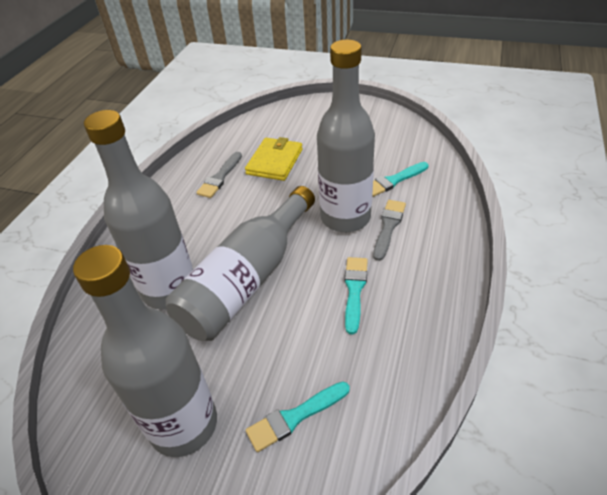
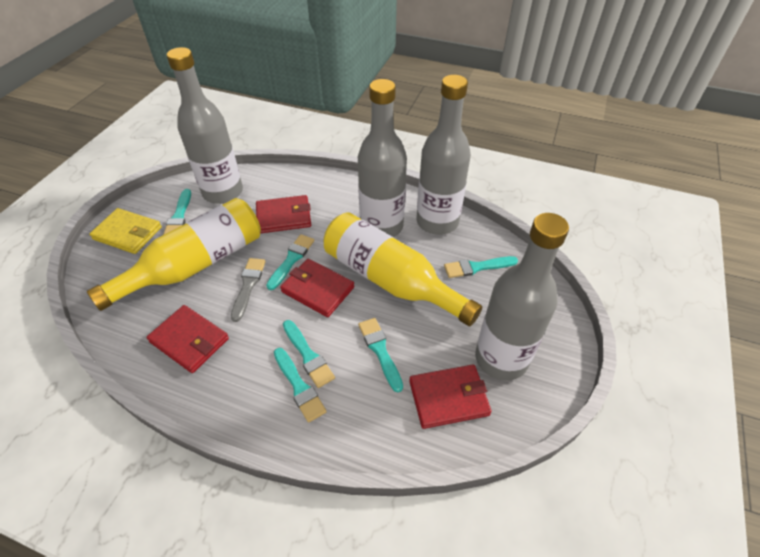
grey brush: [196,152,242,198] [373,200,406,261] = 2 -> [231,258,266,322] = 1
red wallet: none = 0 -> [147,305,229,373] [256,195,311,233] [280,259,354,317] [409,365,492,429] = 4
turquoise brush: [246,382,350,452] [345,257,368,334] [372,162,428,197] = 3 -> [163,189,191,235] [266,234,315,290] [274,348,327,423] [283,320,335,388] [358,318,403,392] [444,256,518,278] = 6
yellow bottle: none = 0 -> [87,198,261,311] [324,212,482,326] = 2

